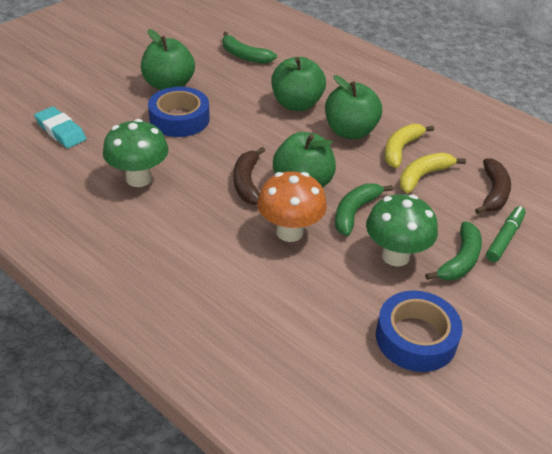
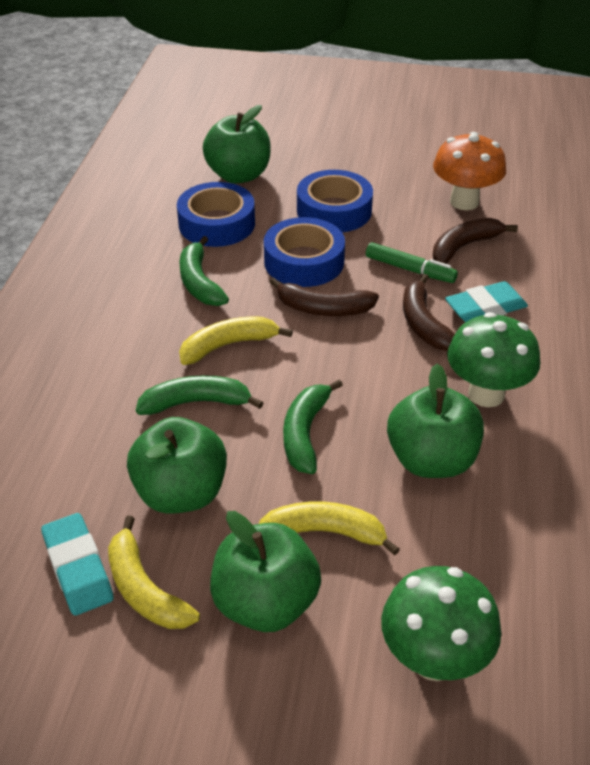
blue tape: [148,87,210,137] [376,290,463,372] = 2 -> [177,182,255,247] [264,217,345,287] [297,170,373,233] = 3
brown banana: [233,147,265,205] [475,158,511,214] = 2 -> [269,277,379,316] [403,274,455,351] [433,218,518,264] = 3
turquoise eraser: [34,107,86,148] = 1 -> [41,513,114,616] [445,281,528,322] = 2
yellow banana: [384,124,434,168] [399,153,466,193] = 2 -> [108,516,200,629] [179,317,293,365] [259,501,400,556] = 3

